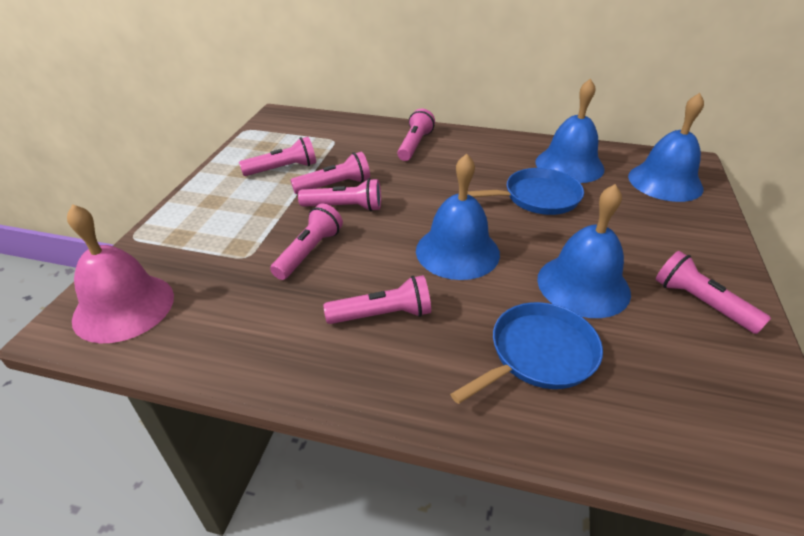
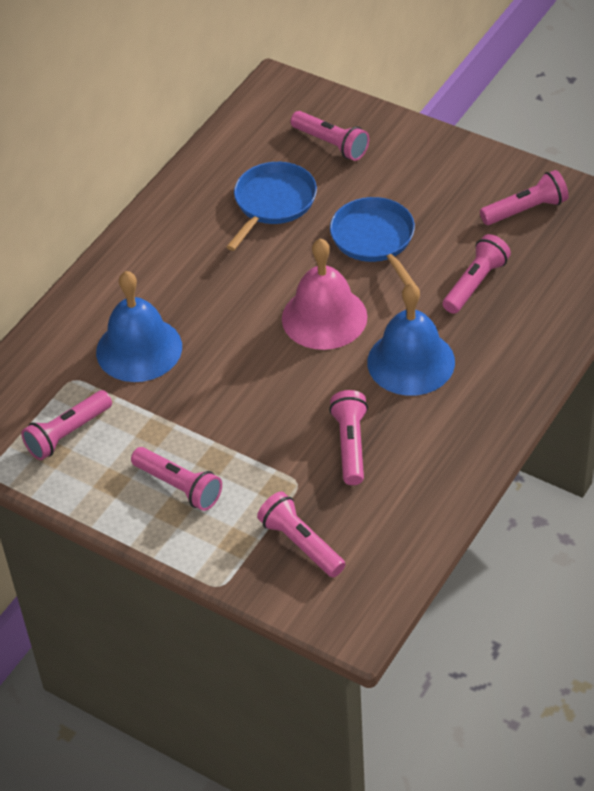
blue bell: [416,154,500,280] [535,78,605,183] [537,184,631,318] [628,93,704,202] = 4 -> [96,271,182,382] [367,283,455,396] = 2

